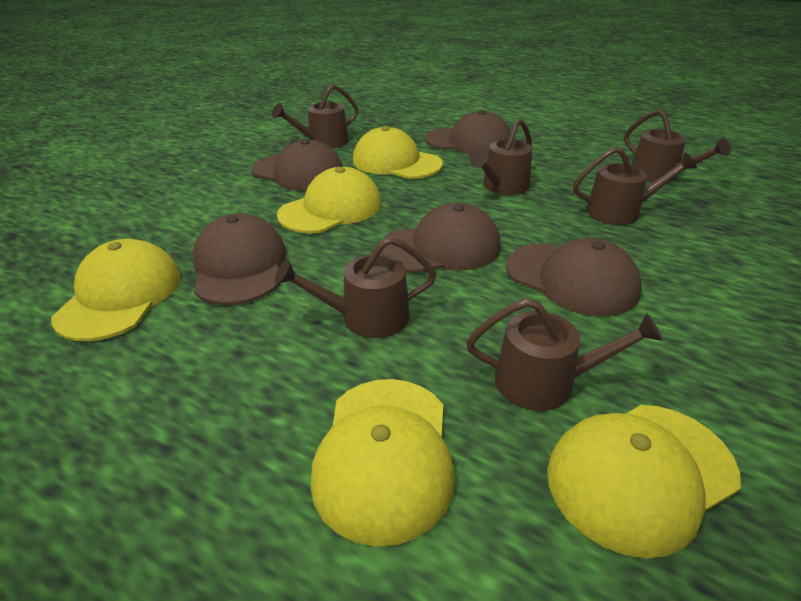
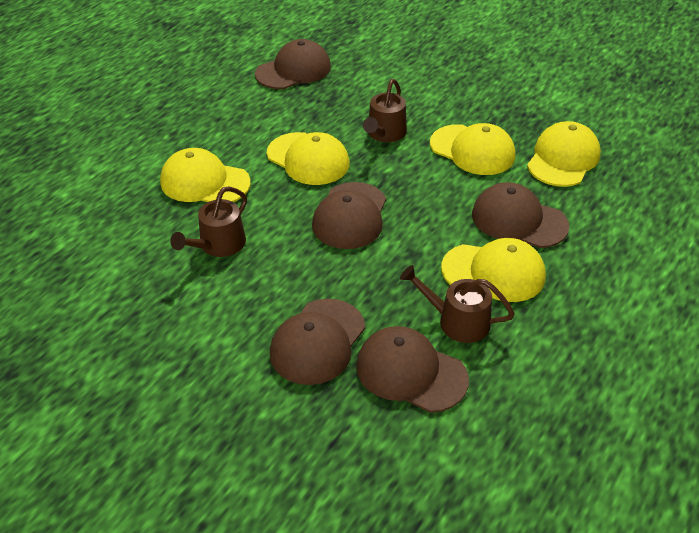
brown watering can: [272,84,359,148] [275,237,436,338] [466,298,663,411] [469,119,532,195] [573,147,697,225] [624,110,731,183] = 6 -> [170,186,247,257] [363,79,407,142] [400,265,515,343] = 3

